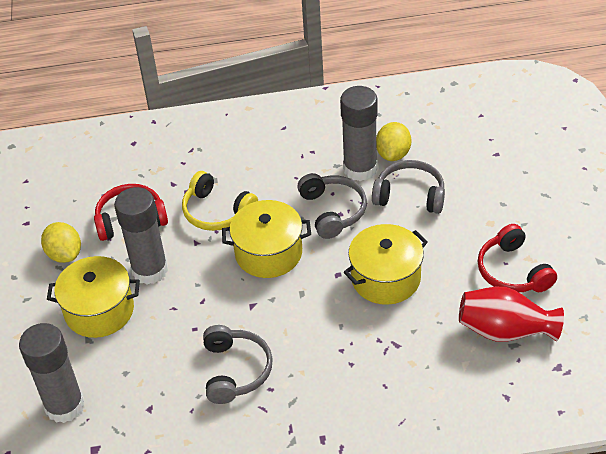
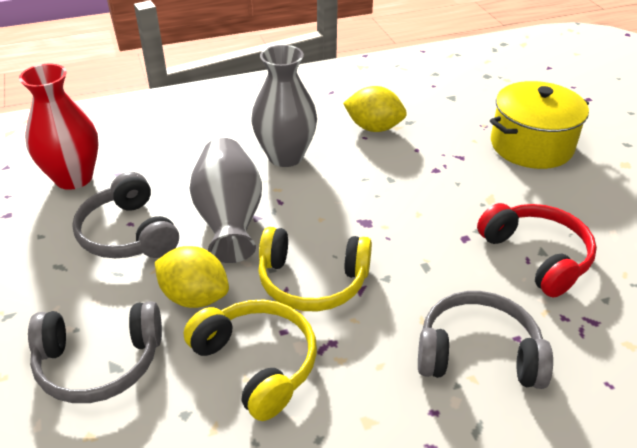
grey glue stick: [19,323,85,423] [114,187,168,284] [340,86,378,181] = 3 -> none = 0
grey vase: none = 0 -> [189,138,262,263] [251,45,317,167] = 2
red headphones: [94,184,168,241] [478,224,557,292] = 2 -> [477,203,597,298] = 1
yellow headphones: [182,171,258,231] = 1 -> [184,300,317,421] [258,227,372,311] = 2
yellow pot: [47,256,140,338] [222,200,311,278] [344,224,428,305] = 3 -> [490,81,589,169] = 1

